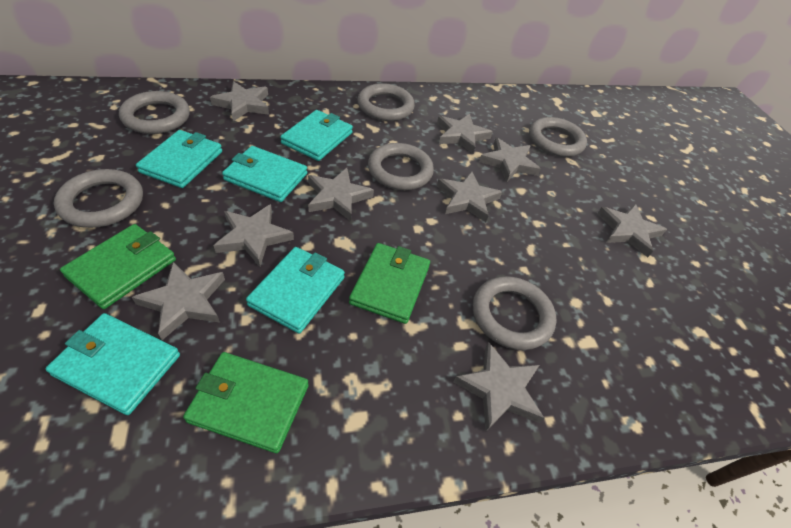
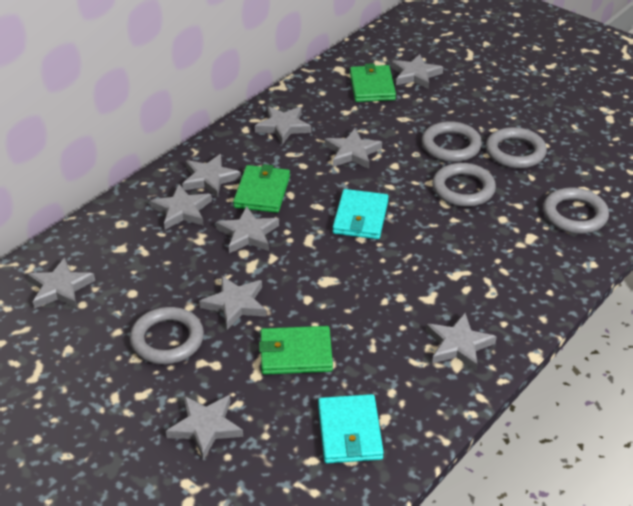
grey ring: [54,169,143,228] [119,91,190,134] [357,83,415,121] [368,143,434,190] [473,276,556,350] [529,117,587,157] = 6 -> [130,307,204,364] [422,121,482,162] [432,163,496,207] [486,127,547,168] [543,188,609,234] = 5
grey star: [132,262,225,340] [210,81,269,121] [213,204,294,267] [308,168,374,221] [437,114,493,154] [437,171,502,222] [454,342,544,431] [479,138,541,182] [597,204,667,257] = 9 -> [27,257,95,309] [150,184,212,230] [166,395,243,460] [182,154,241,198] [199,276,266,330] [216,206,279,253] [255,106,311,145] [325,129,382,169] [391,54,443,89] [426,313,497,371] = 10
turquoise wallet: [46,313,180,415] [136,130,222,188] [222,146,307,202] [246,247,345,334] [280,110,353,161] = 5 -> [318,394,384,463] [333,189,389,239] = 2

